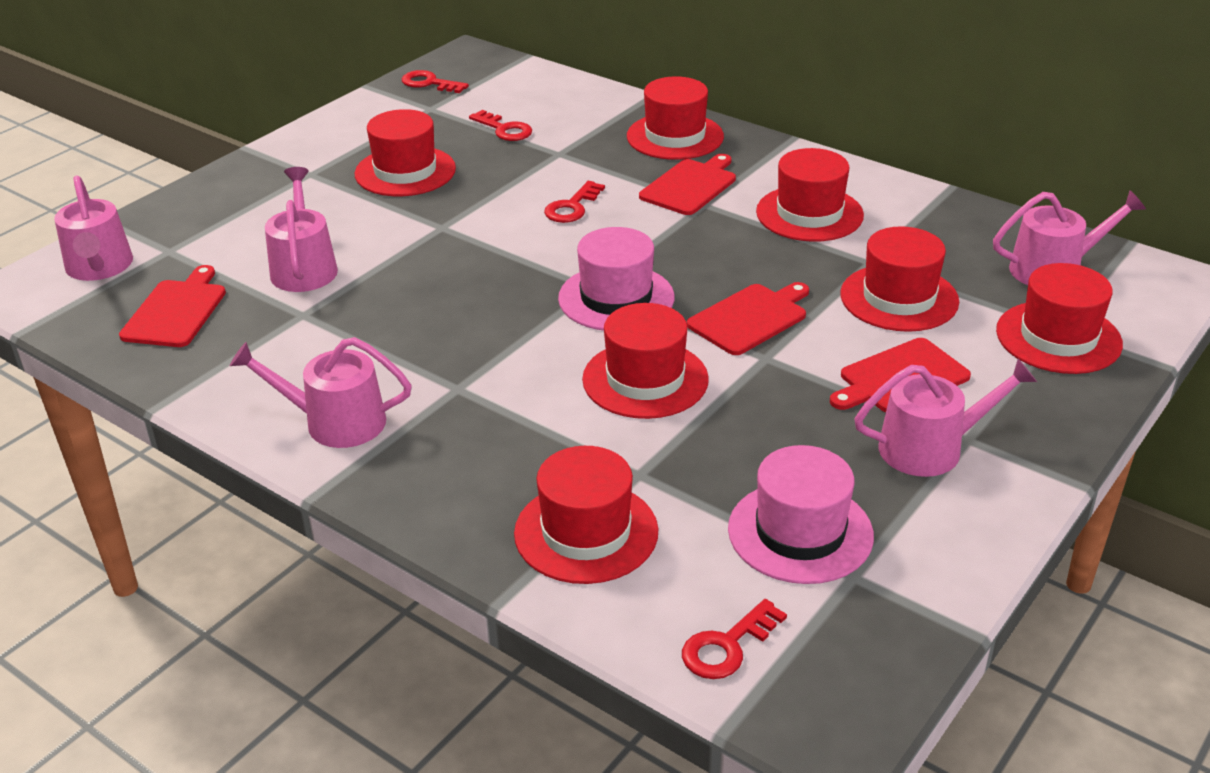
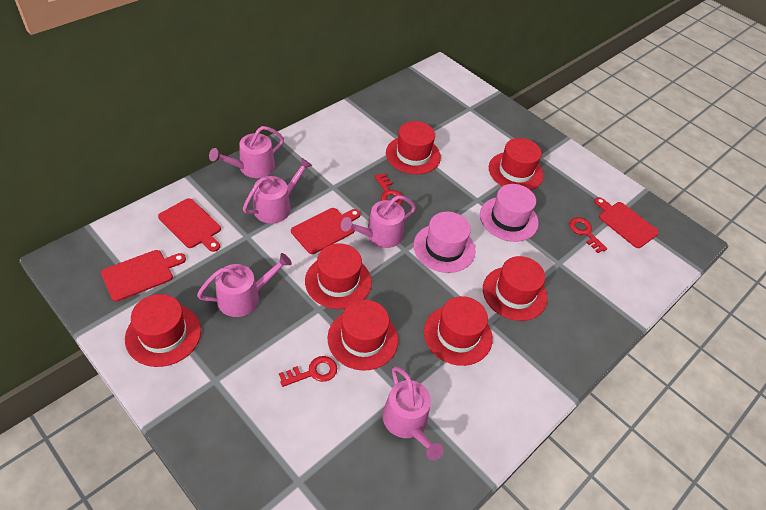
red key: [402,70,469,93] [469,110,532,141] [544,181,605,223] [682,599,787,679] = 4 -> [279,356,337,387] [375,173,403,205] [569,217,607,253] = 3

